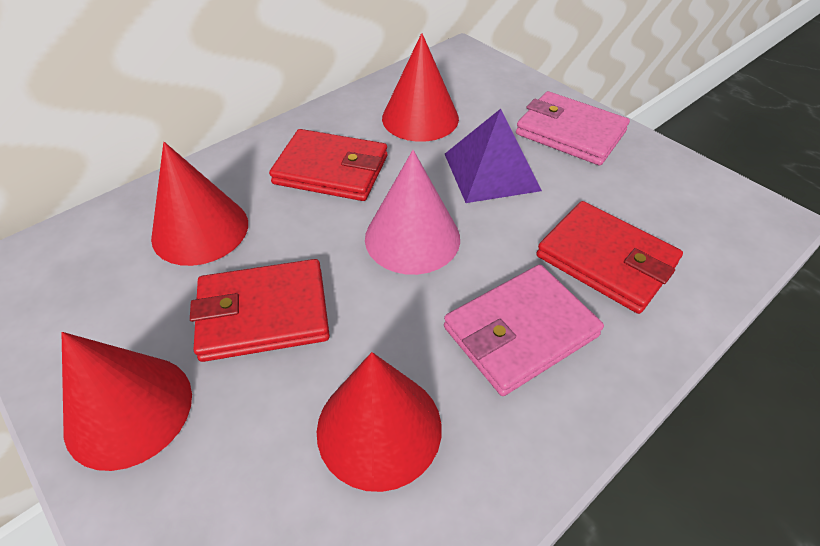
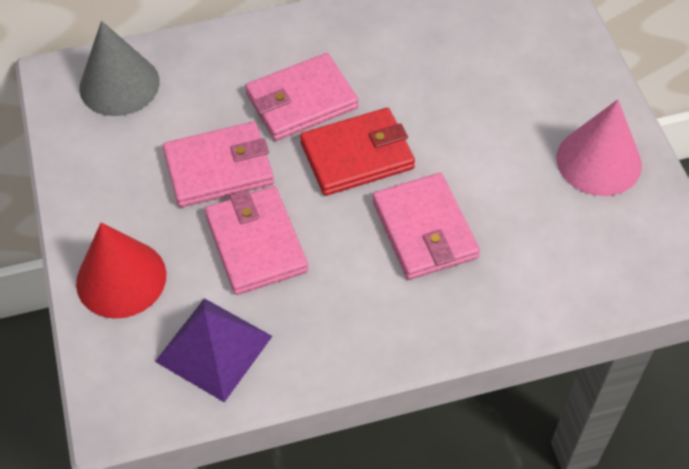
grey cone: none = 0 -> [79,21,160,116] = 1
pink wallet: [444,265,604,396] [516,91,630,166] = 2 -> [163,121,274,207] [205,186,308,295] [245,53,358,141] [373,173,480,280] = 4
red cone: [62,332,192,471] [151,142,248,266] [317,352,442,492] [382,33,459,142] = 4 -> [76,223,166,319] = 1
red wallet: [190,259,330,362] [269,129,387,201] [536,201,683,314] = 3 -> [300,108,415,196] = 1

